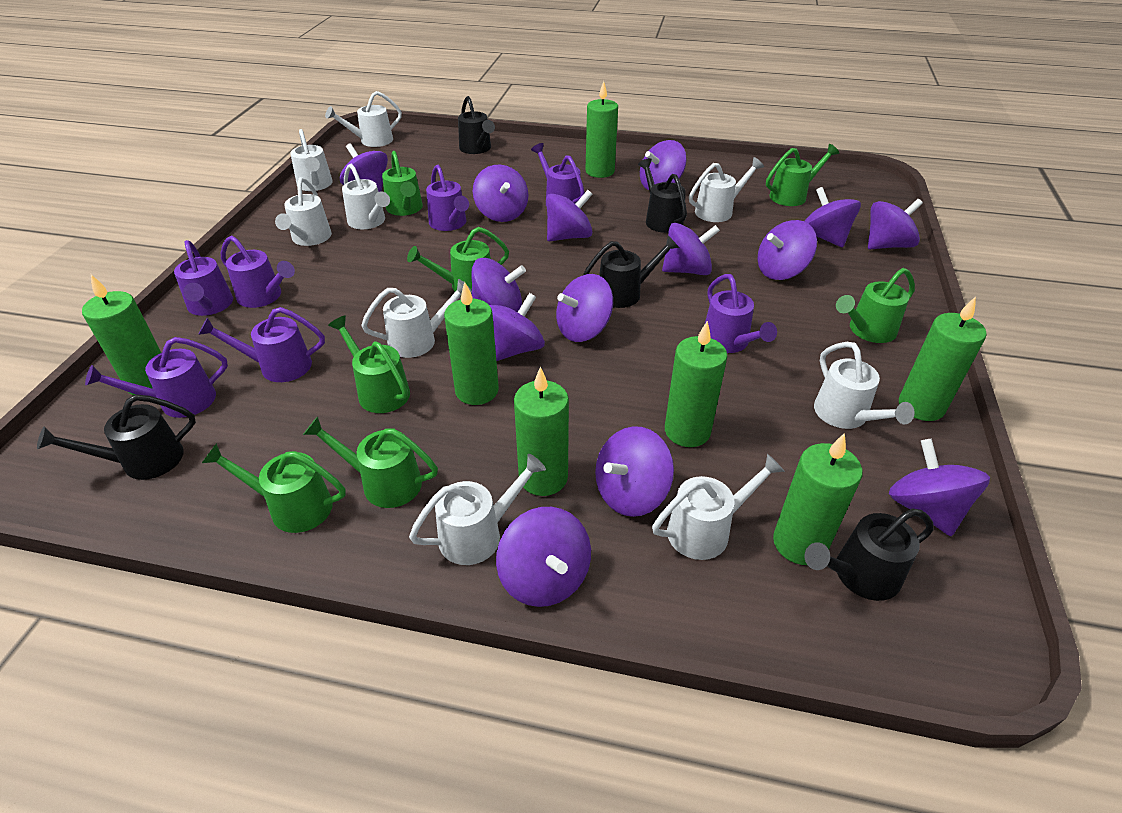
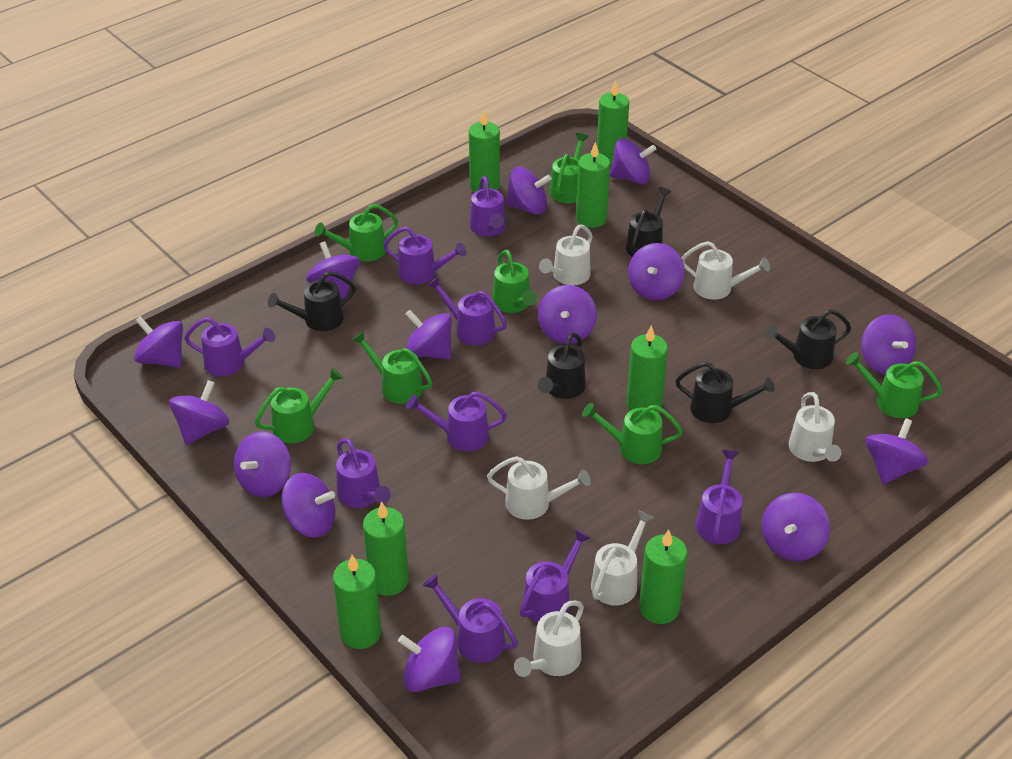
purple watering can: [85,337,228,418] [174,240,233,316] [198,307,325,382] [221,236,295,308] [426,165,469,231] [531,143,585,207] [704,274,777,353] = 7 -> [184,317,275,377] [336,438,391,508] [383,227,467,284] [406,391,507,451] [423,574,518,663] [427,277,507,345] [470,176,506,236] [519,529,591,623] [696,450,742,544] = 9
white watering can: [275,177,332,246] [290,129,333,191] [325,91,402,147] [342,164,390,229] [361,279,472,358] [409,454,546,565] [652,454,785,560] [689,157,764,222] [814,342,915,429] = 9 -> [487,456,591,520] [514,600,584,677] [539,225,592,285] [591,510,654,605] [682,241,770,300] [788,392,842,462] = 6

